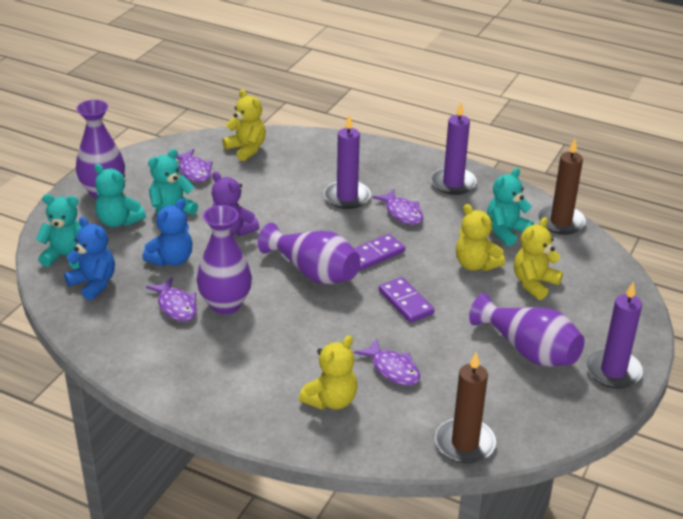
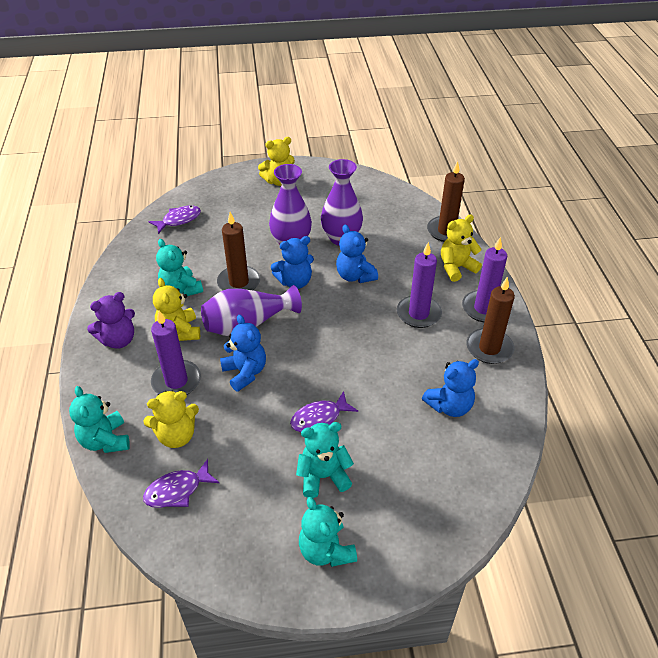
blue teddy bear: [64,217,115,300] [142,199,193,266] = 2 -> [220,315,266,392] [271,236,314,289] [336,225,378,283] [422,359,479,417] = 4
brown candle: [435,352,496,463] [538,139,586,235] = 2 -> [217,212,260,291] [427,161,465,242] [466,277,515,364] = 3
purple domino: [354,234,405,270] [379,277,434,323] = 2 -> none = 0
purple fish: [146,277,197,322] [176,149,212,182] [354,339,420,386] [372,189,423,225] = 4 -> [143,459,219,508] [148,205,201,234] [290,391,358,432] = 3
purple vase: [76,100,125,199] [197,205,252,314] [258,223,360,284] [469,293,585,366] = 4 -> [201,285,302,336] [269,164,312,245] [321,159,363,246] = 3

